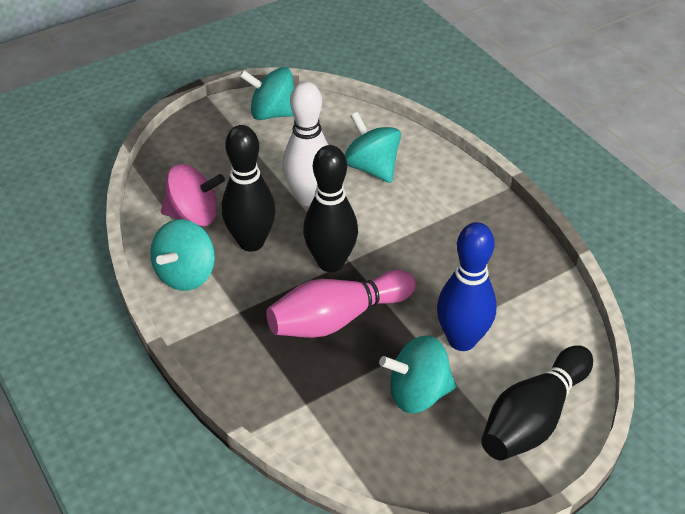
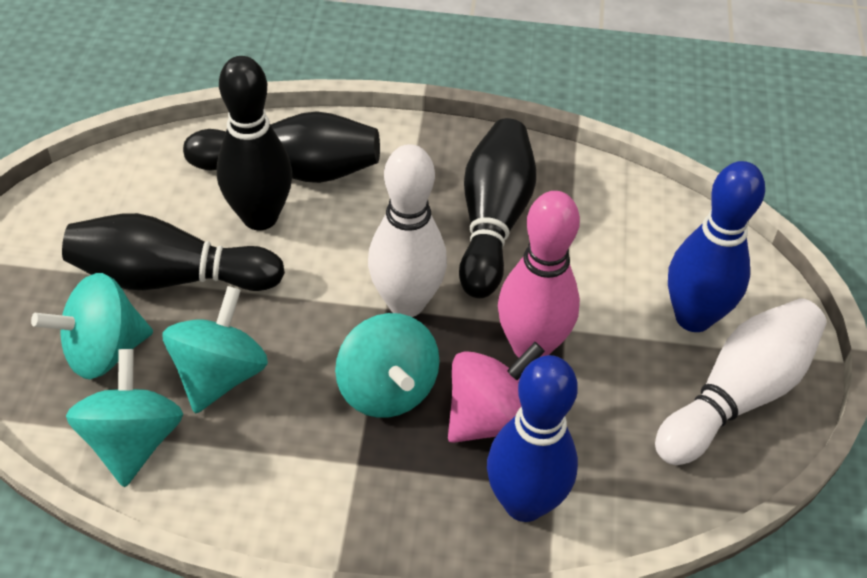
black bowling pin: [222,125,276,252] [303,145,358,272] [481,345,593,461] = 3 -> [62,213,285,291] [183,111,380,183] [217,56,292,230] [459,118,536,298] = 4
blue bowling pin: [437,222,497,351] = 1 -> [487,355,578,522] [668,161,765,332] = 2
white bowling pin: [282,81,328,206] = 1 -> [368,144,447,317] [655,298,827,465] = 2

